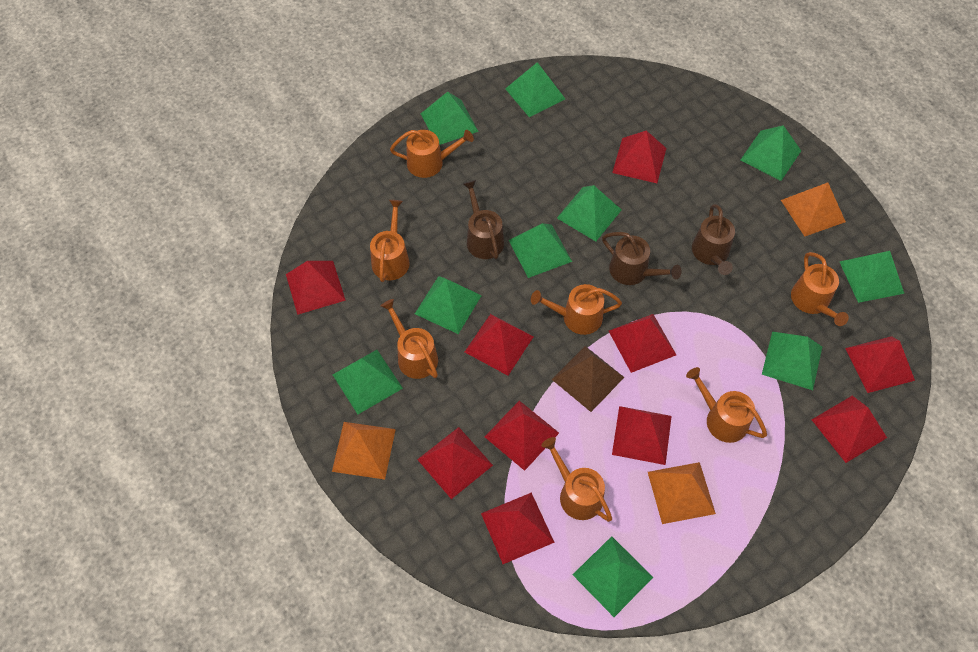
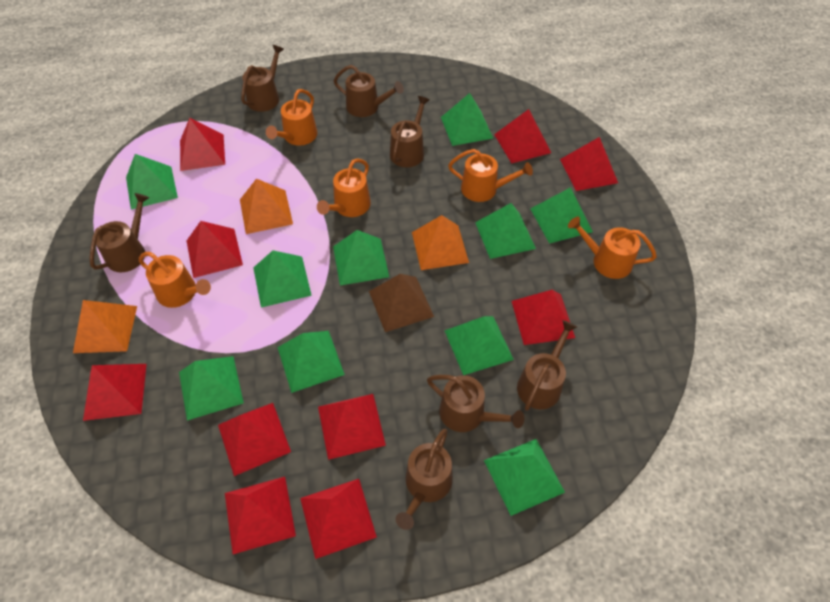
brown watering can: [463,180,504,259] [602,232,682,285] [692,204,735,275] = 3 -> [90,193,149,272] [241,45,284,112] [334,65,404,117] [390,96,430,167] [395,429,453,530] [427,375,524,432] [517,320,577,411] = 7
orange watering can: [370,200,410,282] [381,299,438,379] [390,130,474,178] [531,284,622,335] [541,437,612,522] [686,367,767,443] [791,252,849,326] = 7 -> [139,252,211,308] [266,89,317,146] [317,159,371,217] [448,149,533,202] [568,217,657,279] = 5

